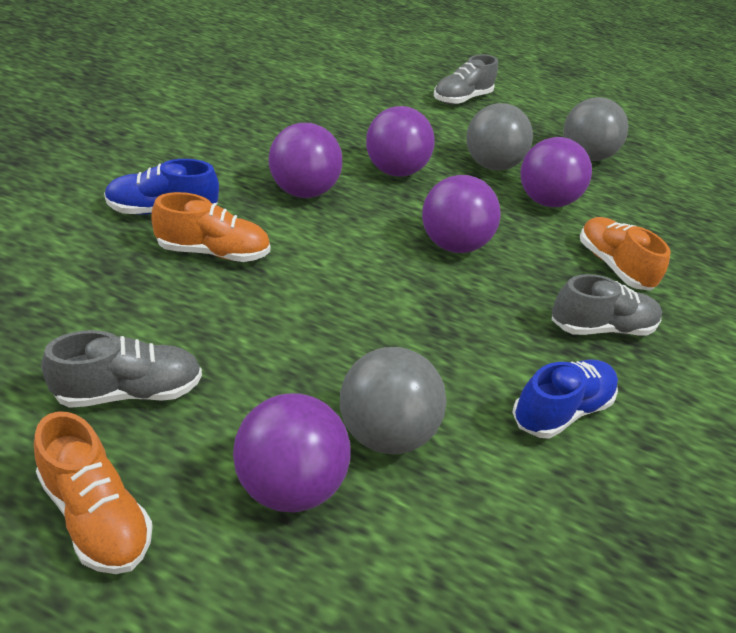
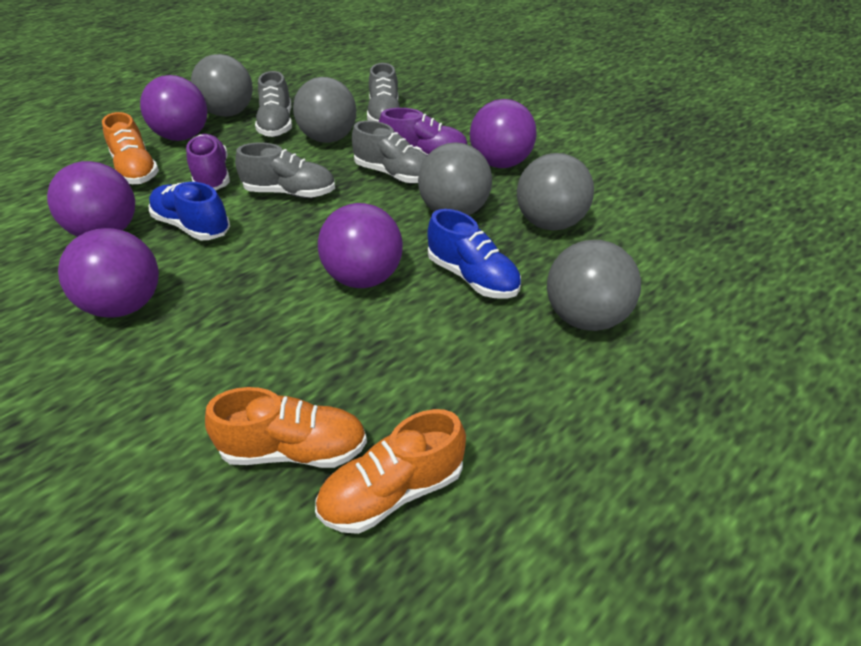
grey ball: [340,347,447,454] [466,103,533,171] [563,97,628,161] = 3 -> [191,54,253,117] [293,77,356,143] [418,142,492,215] [517,153,594,231] [547,240,641,331] = 5
grey shoe: [41,330,202,408] [434,54,498,105] [552,274,662,336] = 3 -> [235,142,335,198] [255,71,292,137] [352,121,427,184] [367,63,400,122] = 4
purple shoe: none = 0 -> [186,134,230,191] [379,108,468,155] = 2

